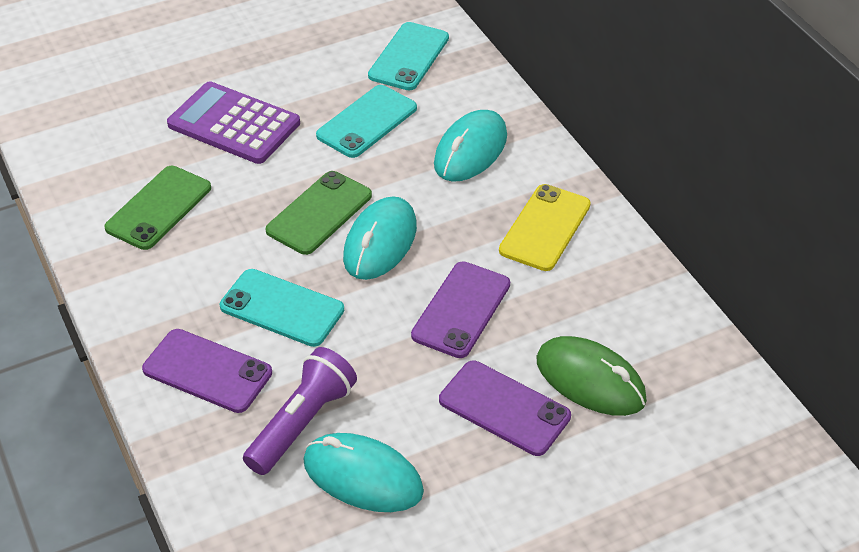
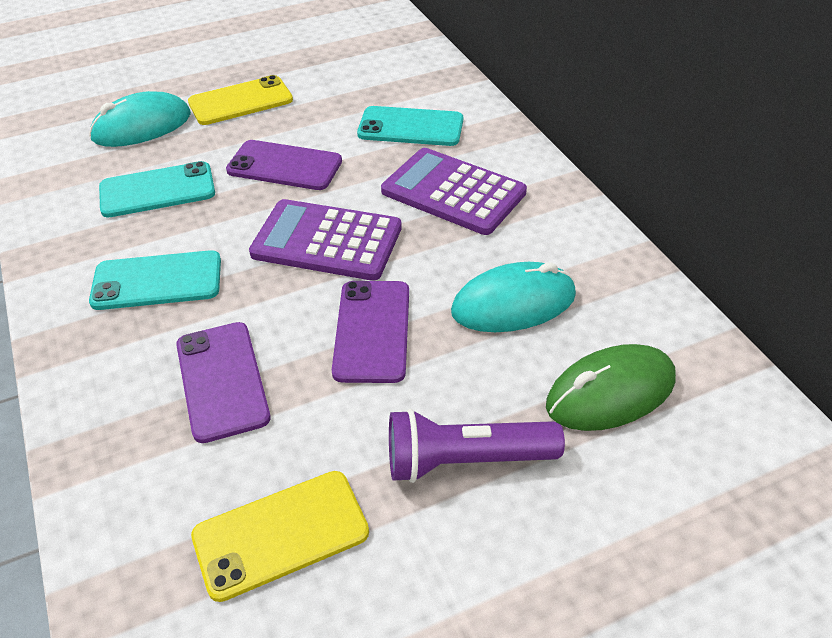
green phone: [104,166,211,250] [266,171,372,255] = 2 -> none = 0
purple calculator: [167,81,300,164] = 1 -> [249,199,402,281] [381,148,527,235] = 2
turquoise mouse: [303,433,424,512] [343,196,417,280] [434,110,507,182] = 3 -> [89,91,191,147] [451,262,576,332] = 2
yellow phone: [499,184,591,271] = 1 -> [188,75,293,125] [191,471,369,602] = 2

